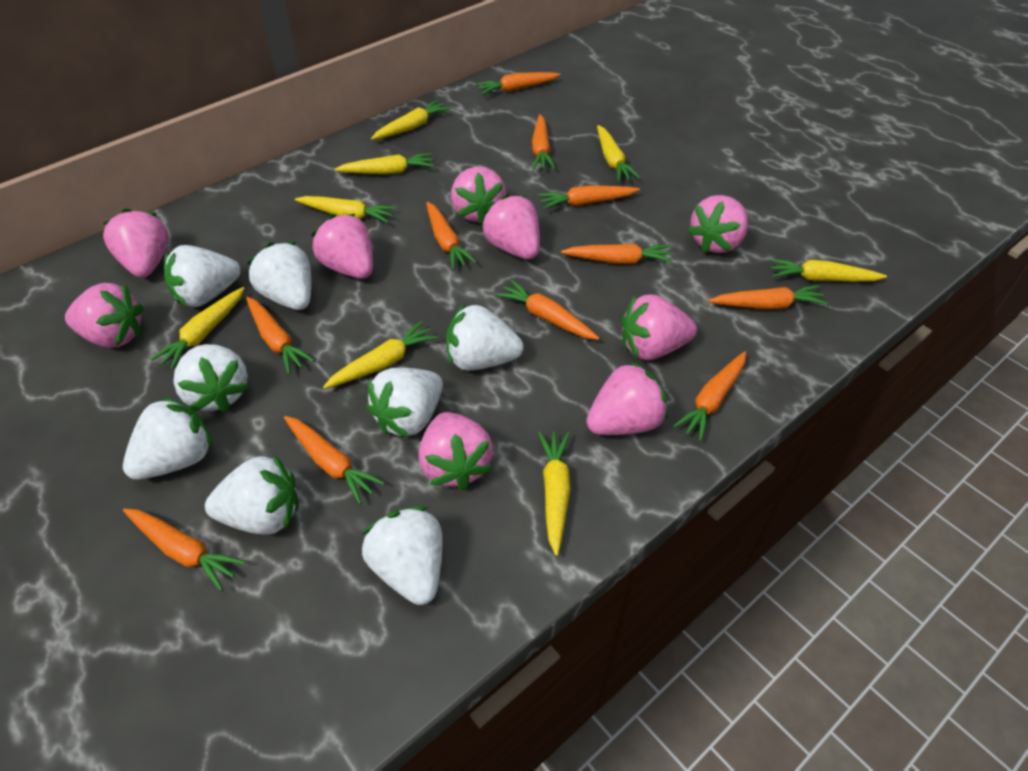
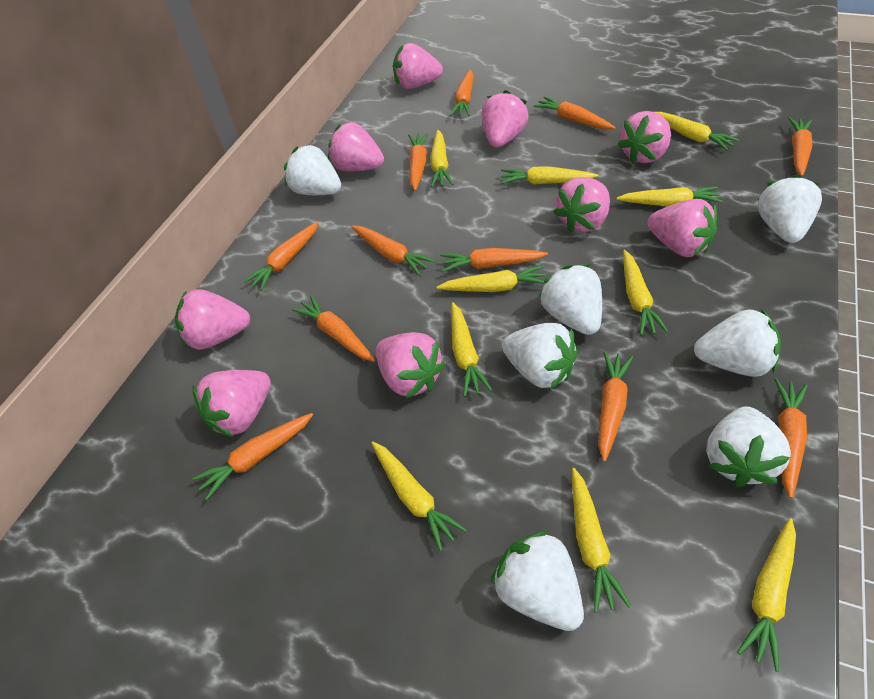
white strawberry: [123,397,213,480] [164,245,241,307] [173,344,249,412] [205,454,299,534] [247,242,312,310] [362,506,443,605] [366,368,443,438] [446,304,524,371] = 8 -> [284,144,341,195] [491,530,584,631] [502,323,578,390] [539,264,602,335] [694,309,781,377] [707,406,791,487] [757,174,822,243] = 7
yellow carrot: [150,287,245,370] [295,196,396,223] [323,321,437,389] [334,153,434,174] [371,100,451,140] [538,432,570,556] [597,125,640,182] [770,259,887,282] = 8 -> [371,442,467,551] [430,130,453,187] [437,265,546,292] [451,302,492,397] [501,166,598,185] [572,468,631,613] [616,186,723,206] [623,250,669,335] [656,112,739,151] [737,518,796,672] = 10

